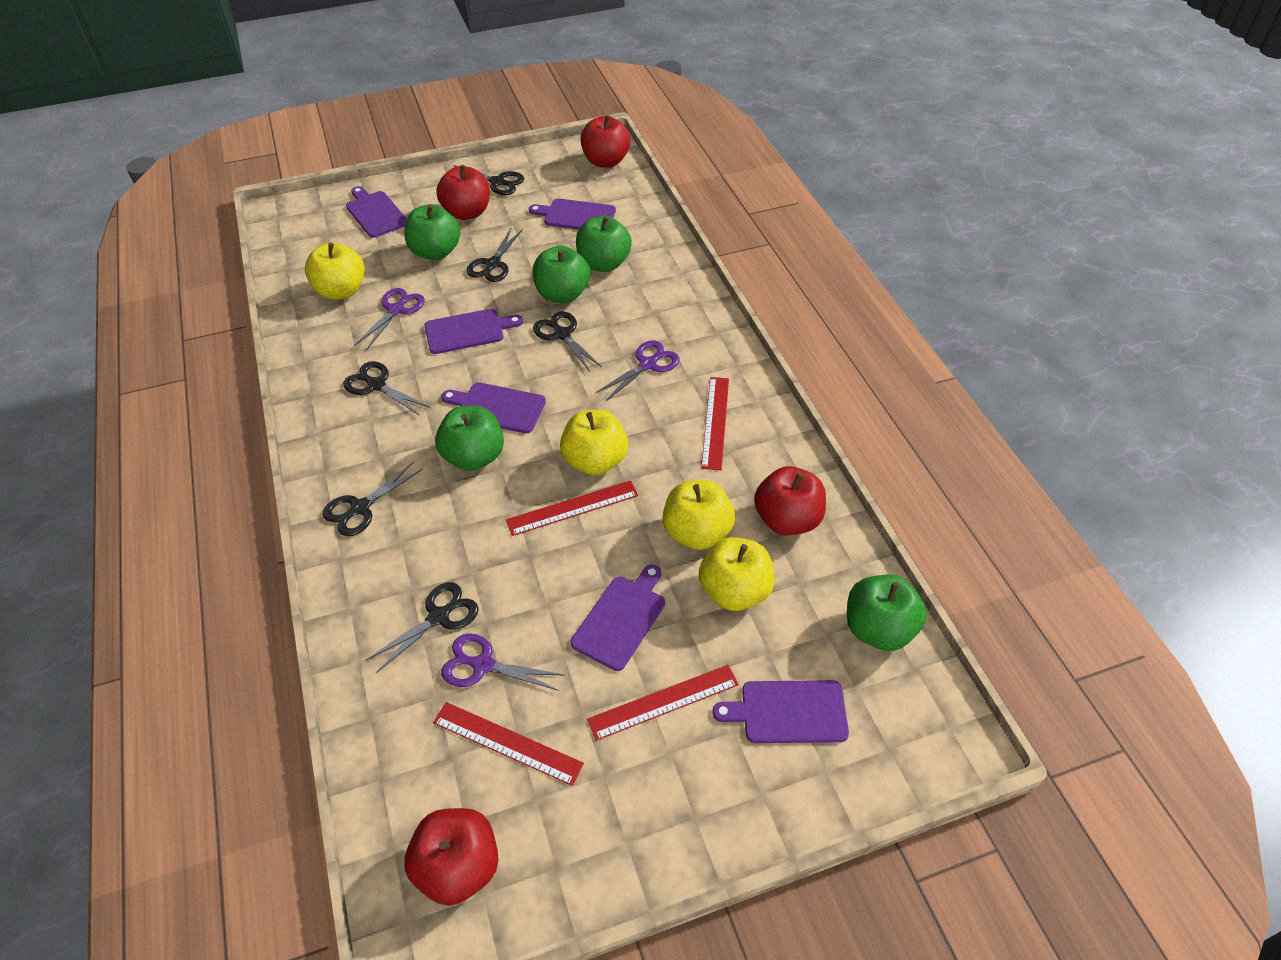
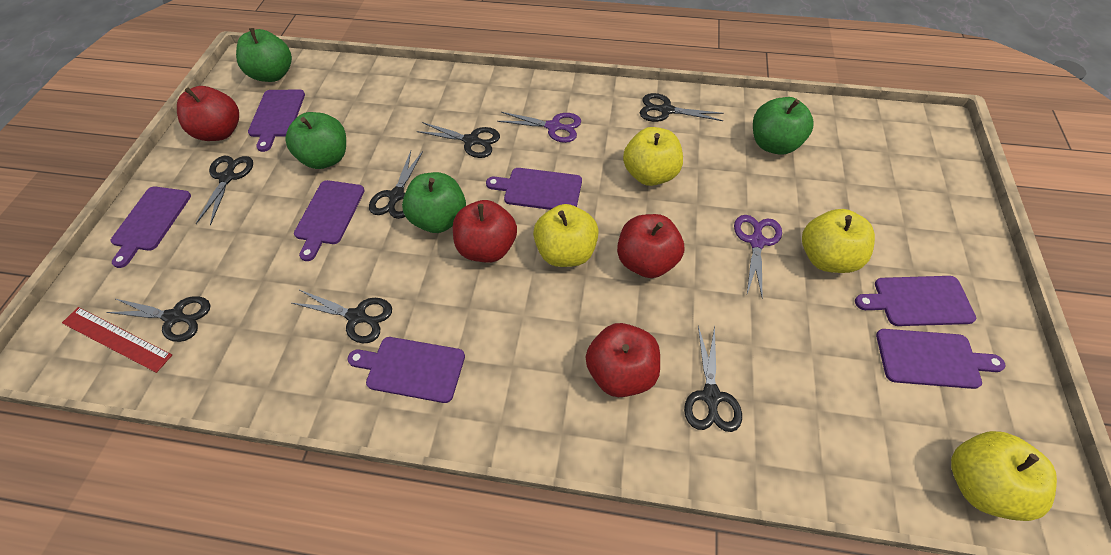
black scissors: [323,461,423,536] [343,361,429,416] [366,582,479,673] [453,165,524,195] [466,229,523,282] [533,311,602,372] = 6 -> [106,296,210,342] [196,156,253,225] [292,290,392,343] [369,151,423,219] [417,122,500,158] [640,93,724,122] [684,326,742,432] = 7
green apple: [404,204,461,260] [435,406,504,471] [533,245,590,303] [576,216,632,272] [847,575,927,651] = 5 -> [236,28,292,82] [286,112,346,169] [402,172,466,233] [753,97,814,155] = 4
purple cutting board: [346,186,407,238] [424,309,523,354] [441,382,546,434] [529,198,616,230] [571,564,665,671] [712,680,849,743] = 6 -> [111,186,191,268] [248,90,305,152] [294,180,365,261] [347,337,465,403] [486,168,582,210] [855,276,976,326] [876,329,1006,389] = 7
purple scissors: [354,288,425,351] [441,633,564,691] [596,340,680,401] = 3 -> [497,112,581,143] [734,215,782,299] = 2
red ruler: [433,702,584,786] [506,480,638,536] [587,665,739,741] [701,377,729,470] = 4 -> [62,307,172,373] = 1

